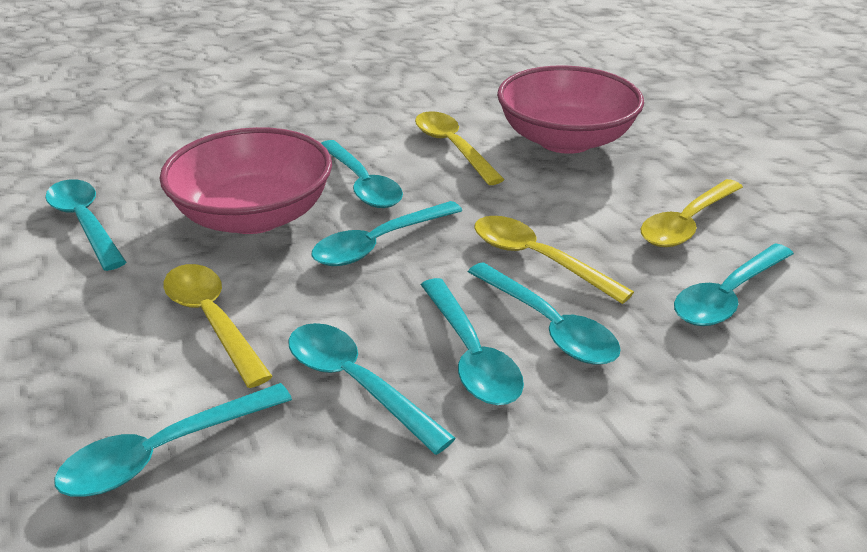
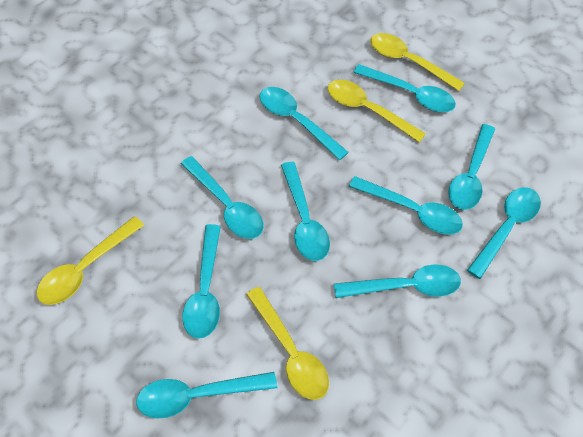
pink bowl: [160,127,332,234] [497,65,644,154] = 2 -> none = 0
turquoise spoon: [45,179,126,271] [54,383,292,497] [288,323,456,455] [311,201,463,266] [321,140,403,208] [421,278,524,405] [468,262,621,365] [674,243,794,326] = 8 -> [136,372,277,419] [181,156,264,239] [182,224,221,339] [259,87,349,160] [281,162,330,261] [334,265,461,298] [349,176,463,235] [353,64,456,112] [448,124,495,210] [467,187,541,279] = 10

